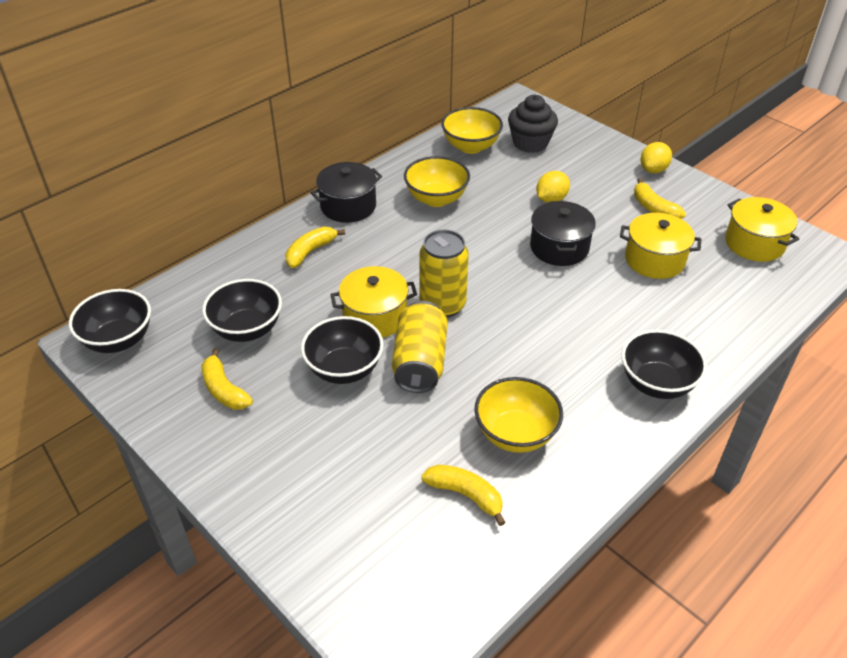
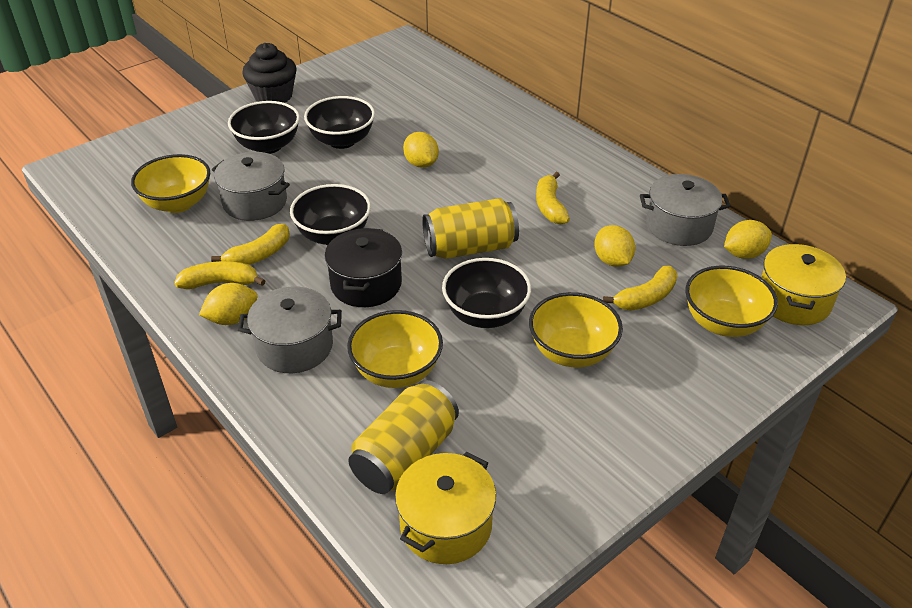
black pot: [310,162,382,223] [530,201,596,266] = 2 -> [325,228,402,307] = 1
grey pot: none = 0 -> [212,152,290,221] [238,286,342,373] [640,174,730,246] = 3
yellow bowl: [404,156,470,207] [441,107,503,154] [475,377,563,453] = 3 -> [131,154,210,213] [347,310,443,388] [529,292,623,368] [685,266,778,337] = 4
yellow lemon: [536,171,570,203] [640,142,672,173] = 2 -> [199,283,257,325] [403,132,439,168] [594,225,635,267] [724,220,772,259] = 4
yellow pot: [330,266,417,338] [620,213,701,279] [725,197,799,262] = 3 -> [395,451,496,564] [761,243,846,325] = 2

